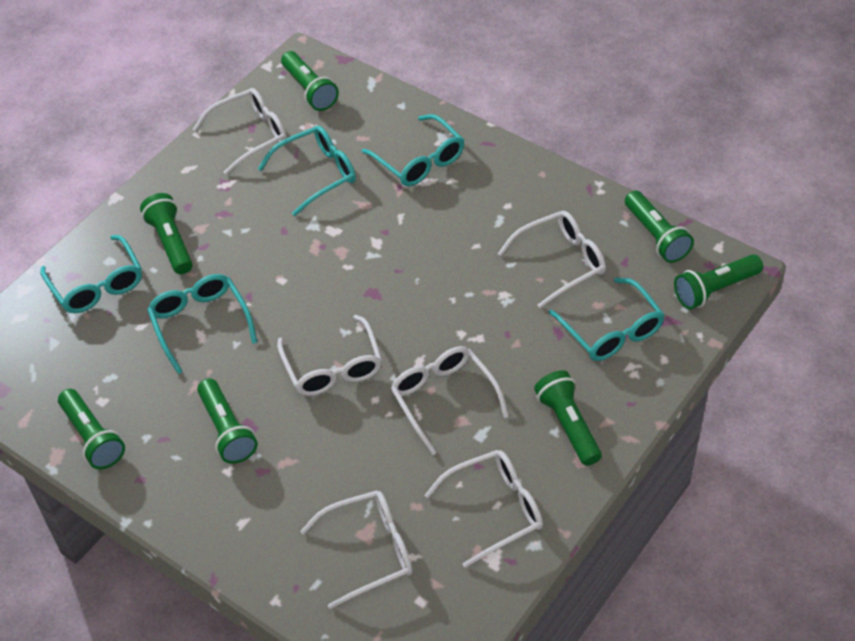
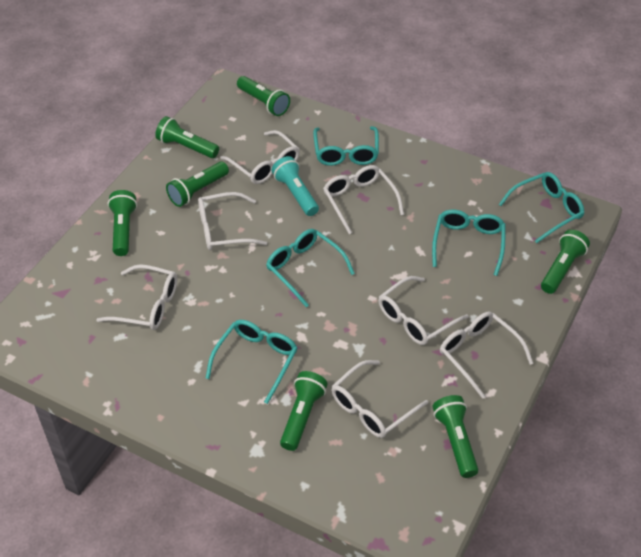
turquoise flashlight: none = 0 -> [272,156,319,216] = 1
white glasses: [193,88,287,175] [277,315,382,396] [300,490,412,609] [390,346,509,455] [424,450,543,568] [498,211,606,308] = 6 -> [96,264,177,330] [198,192,267,250] [220,130,300,184] [323,165,404,234] [331,360,428,438] [378,276,469,345] [440,312,533,399] = 7

